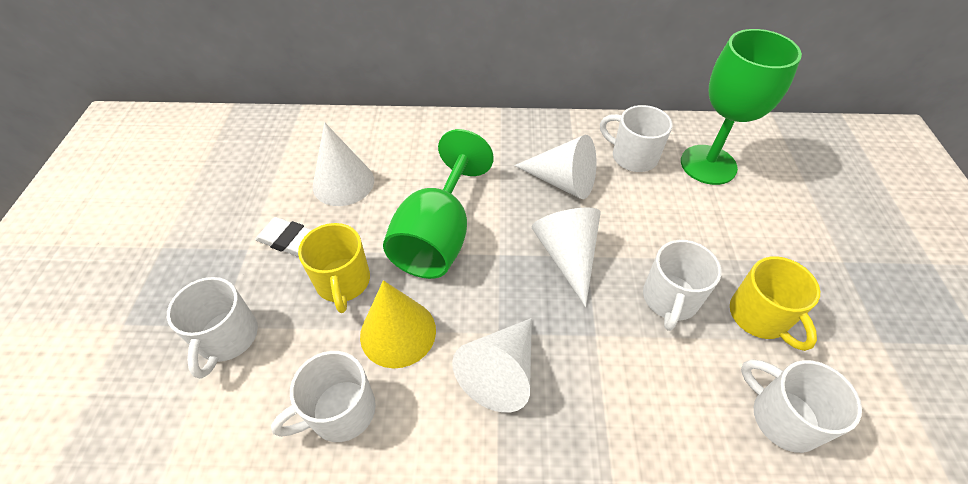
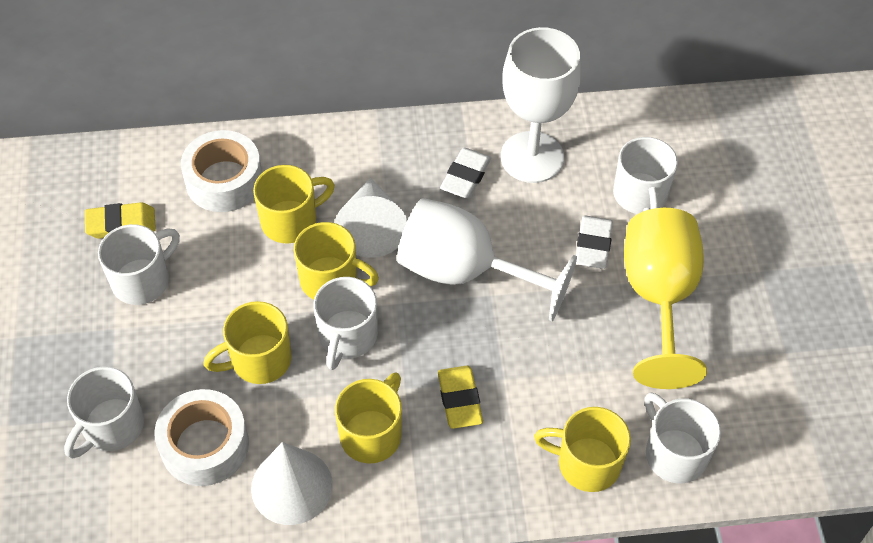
green goblet: [383,129,494,279] [681,29,802,185] = 2 -> none = 0
white cone: [313,122,374,206] [452,318,532,413] [514,135,597,199] [531,207,601,307] = 4 -> [251,442,333,525] [335,178,407,258] = 2
white eraser: [255,217,312,257] = 1 -> [440,148,491,198] [576,215,613,269] = 2
white goblet: none = 0 -> [397,198,577,321] [501,27,581,183] = 2
white tape: none = 0 -> [155,389,249,486] [181,130,262,212] = 2
yellow cone: [360,280,436,368] = 1 -> none = 0
yellow eraser: none = 0 -> [85,202,156,239] [438,366,483,429] = 2
yellow goblet: none = 0 -> [624,208,707,389] = 1
yellow mug: [298,223,370,313] [730,256,820,351] = 2 -> [203,301,292,384] [253,165,335,244] [294,222,379,299] [335,372,402,464] [534,407,631,492] = 5

